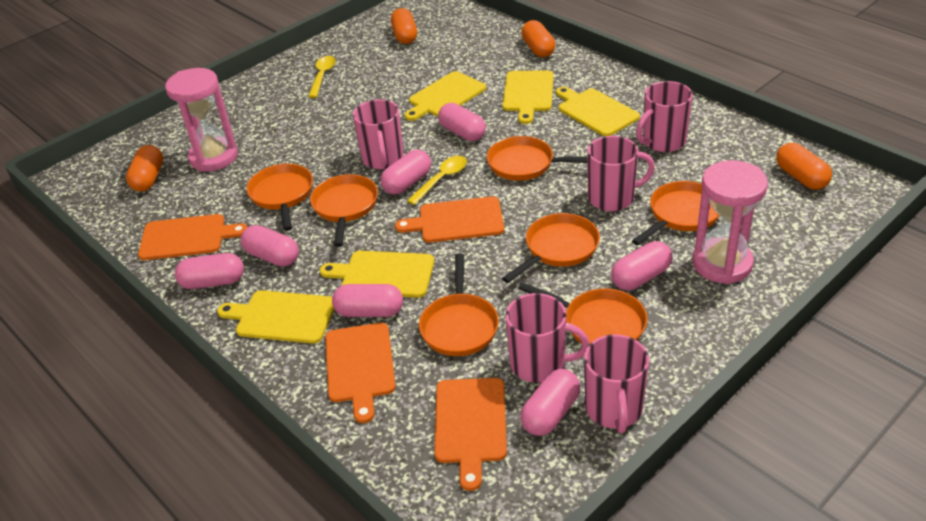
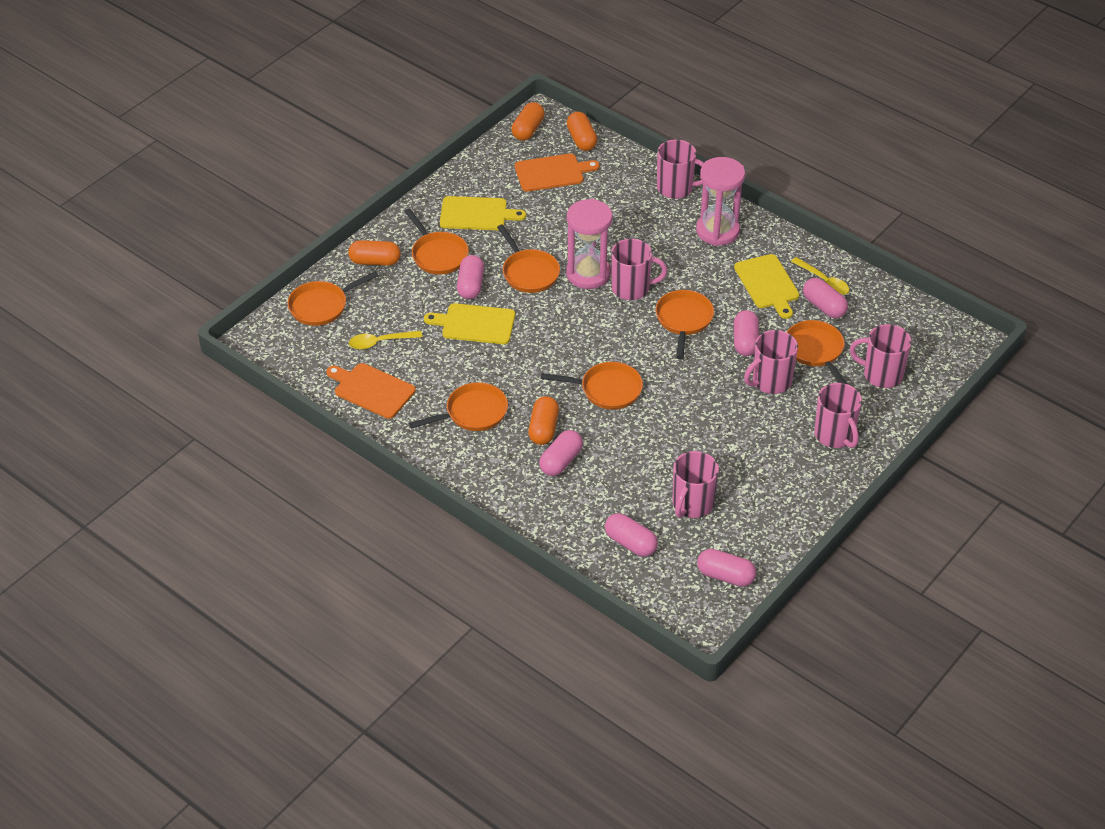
orange cutting board: [138,214,248,260] [325,323,396,423] [395,196,504,243] [434,378,507,491] = 4 -> [326,363,416,419] [515,154,600,192] = 2
pink capsule: [175,253,244,289] [241,225,299,267] [332,284,403,317] [381,150,431,194] [438,103,486,141] [520,369,580,436] [611,241,672,290] = 7 -> [457,255,484,299] [539,430,583,476] [605,513,658,557] [697,549,756,587] [734,310,759,356] [803,278,848,318] = 6
pink mug: [353,99,404,169] [505,293,590,383] [584,334,649,433] [587,136,655,211] [636,81,693,152] = 5 -> [611,239,667,300] [657,139,704,199] [672,451,719,518] [744,330,798,394] [814,383,862,448] [850,324,912,388] = 6
yellow cutting board: [217,290,334,344] [320,251,434,298] [405,71,486,121] [503,71,554,124] [556,87,640,136] = 5 -> [424,303,515,344] [440,196,526,230] [734,254,799,319] = 3

